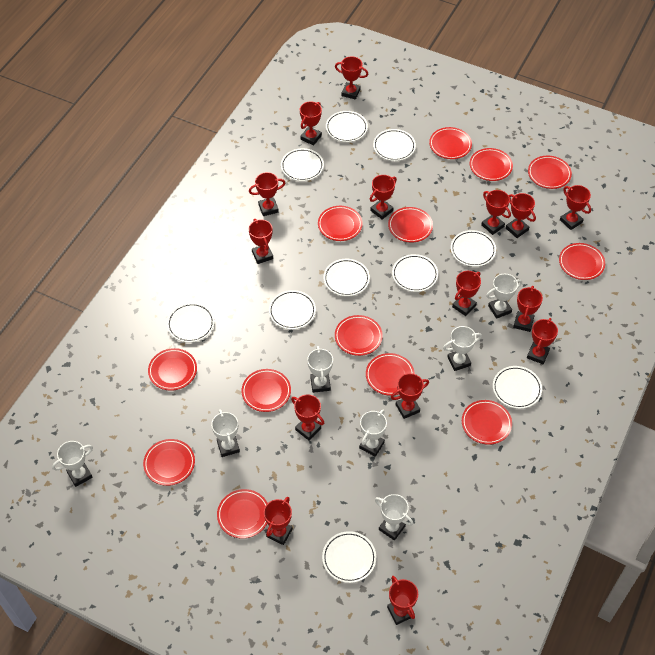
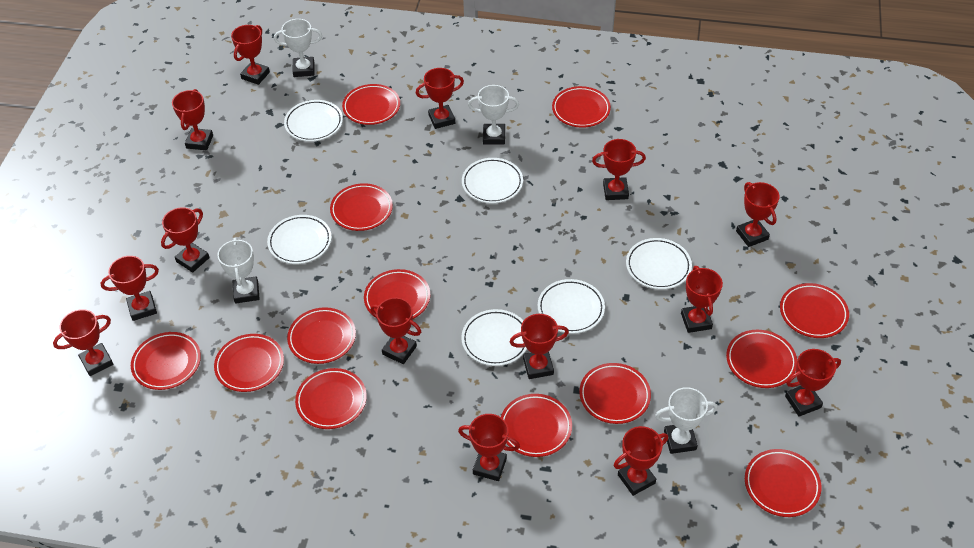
red trophy: [249,172,285,216] [249,219,273,264] [264,497,293,545] [291,394,324,441] [300,101,322,145] [335,56,368,100] [370,175,397,220] [387,576,418,625] [391,373,429,419] [452,271,481,316] [481,190,511,235] [506,193,536,238] [513,286,543,332] [527,318,558,364] [560,185,591,230] = 15 -> [53,309,114,376] [100,256,159,321] [161,207,210,272] [172,89,213,150] [231,25,270,85] [370,297,421,364] [416,68,464,129] [458,414,520,481] [510,314,569,379] [592,139,646,200] [614,426,668,496] [681,266,723,333] [736,182,779,247] [785,349,841,417] = 14
white plate: [167,303,215,343] [269,290,316,330] [281,148,324,181] [322,531,376,583] [323,259,370,297] [326,111,368,142] [373,129,416,161] [392,254,438,292] [451,230,496,267] [493,366,542,409] = 10 -> [267,215,332,264] [284,100,343,142] [461,309,527,366] [462,158,523,204] [538,279,605,334] [626,238,692,290] = 6
white trophy: [52,441,93,487] [211,409,240,457] [307,346,333,393] [359,410,387,457] [375,494,413,541] [443,326,482,371] [486,274,522,319] = 7 -> [217,238,259,304] [274,19,322,77] [468,85,519,144] [655,387,718,454] = 4

